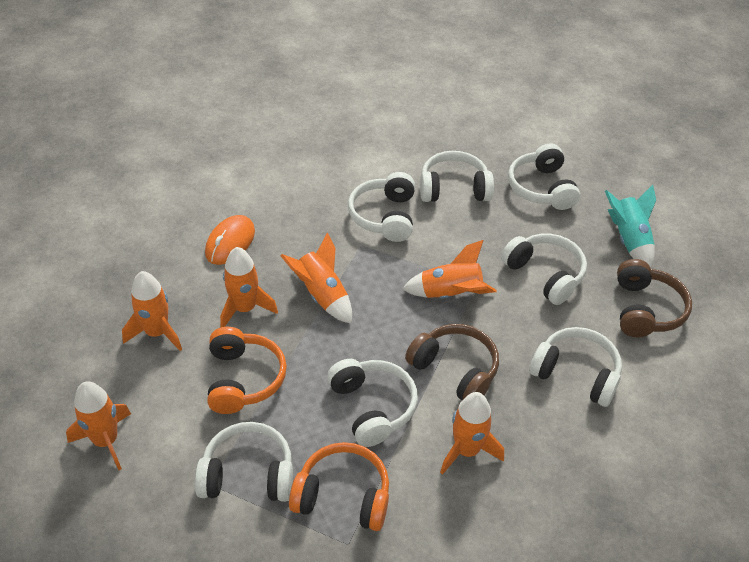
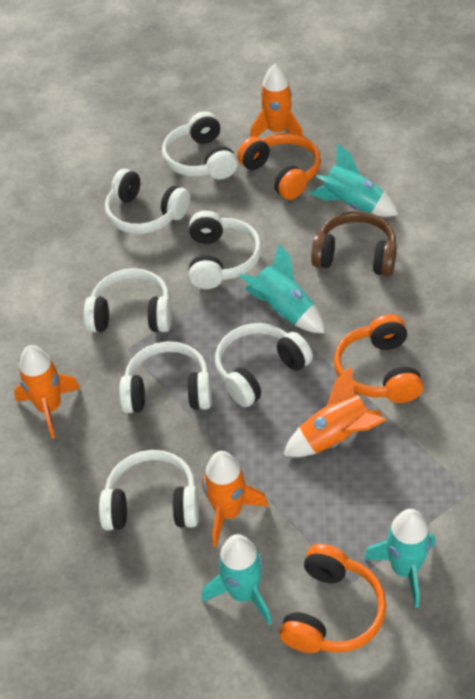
brown headphones: [405,324,499,400] [617,259,692,337] = 2 -> [311,211,397,276] = 1
orange headphones: [207,327,287,414] [289,442,389,531] = 2 -> [237,133,321,200] [279,544,386,653] [334,314,423,403] = 3
orange mouse: [205,215,255,265] = 1 -> none = 0
orange rocket: [66,381,131,470] [122,271,182,351] [220,247,278,327] [281,232,352,324] [402,240,497,299] [440,392,504,475] = 6 -> [14,345,80,438] [202,451,269,547] [250,64,303,137] [283,366,386,457] = 4
turquoise rocket: [605,185,656,268] = 1 -> [202,534,272,625] [239,243,325,333] [309,143,399,217] [364,509,436,608] = 4

